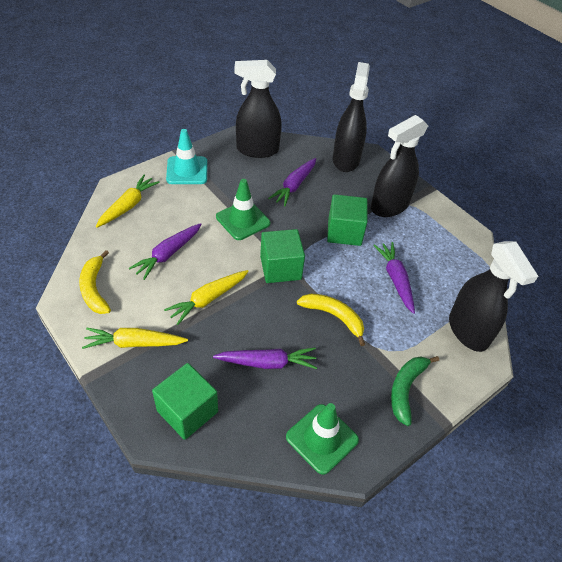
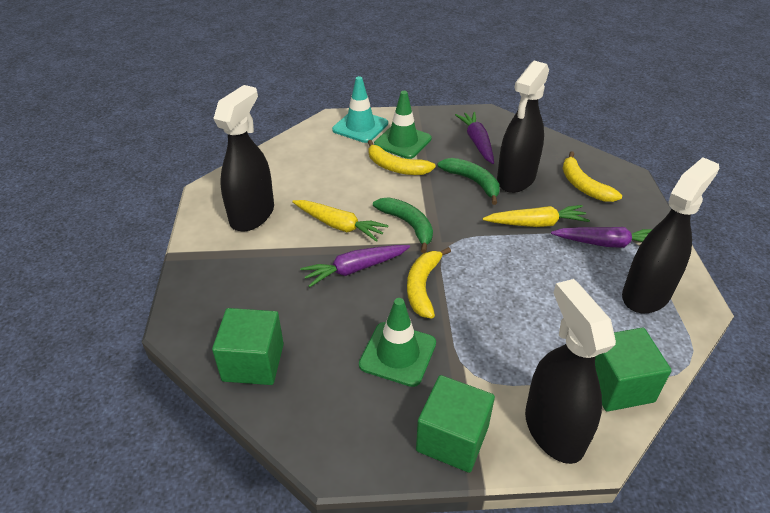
green banana: [391,356,439,426] = 1 -> [373,197,433,253] [438,158,500,205] = 2
purple carrot: [129,223,201,280] [213,347,317,369] [268,158,316,206] [373,242,415,314] = 4 -> [300,245,410,287] [455,112,494,164] [551,227,653,248] = 3
yellow banana: [79,250,111,314] [297,293,365,346] = 2 -> [368,140,436,175] [407,247,451,319] [562,151,622,202] = 3
yellow carrot: [82,328,188,349] [96,175,160,228] [164,270,249,325] = 3 -> [292,200,389,242] [483,205,590,227] = 2

